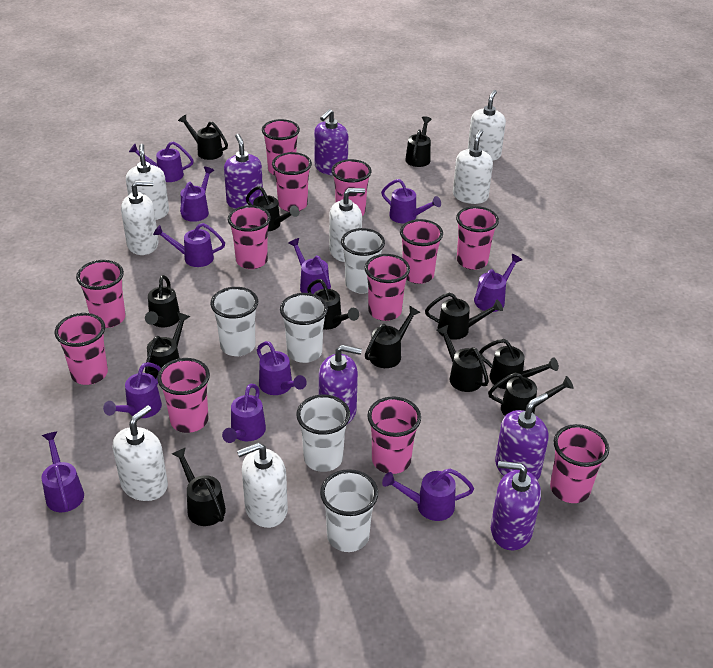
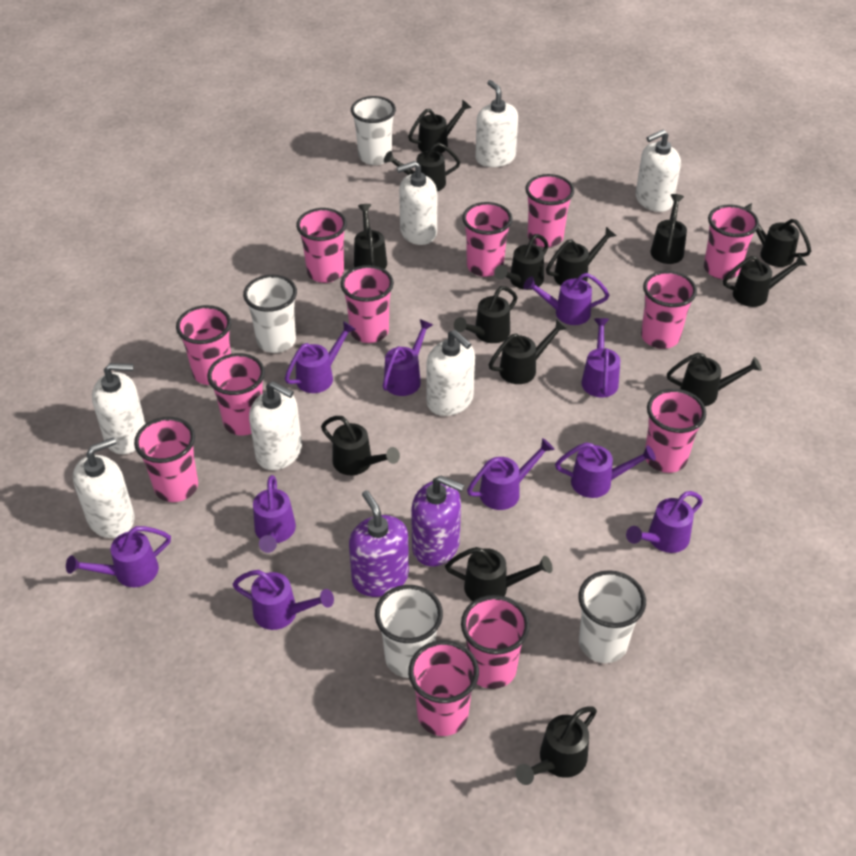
black watering can: [145,275,180,327] [145,312,190,379] [172,447,226,526] [178,115,228,160] [246,186,299,231] [307,279,359,330] [365,306,421,368] [405,116,432,167] [425,293,503,340] [437,325,489,392] [479,339,559,389] [488,373,573,416] = 12 -> [321,416,400,475] [354,204,387,269] [384,142,460,191] [408,99,472,153] [445,547,553,601] [454,286,517,343] [489,319,567,384] [494,234,549,290] [515,706,597,785] [546,227,616,285] [651,194,687,264] [667,353,762,406] [723,254,807,307] [745,203,811,267] = 14
purple soap dispenser: [224,134,263,209] [314,109,348,175] [319,345,362,424] [491,461,541,551] [495,393,549,480] = 5 -> [349,490,409,597] [411,476,464,567] = 2
purple watering can: [42,431,84,512] [103,362,162,418] [129,141,194,182] [153,223,225,267] [180,167,214,222] [222,384,266,443] [257,341,307,395] [288,238,331,294] [381,179,441,224] [382,469,474,521] [474,254,522,312] = 11 -> [66,526,171,587] [233,570,334,630] [253,475,296,553] [285,321,356,393] [383,319,433,396] [467,438,555,510] [523,273,609,325] [555,442,656,498] [581,318,620,398] [626,491,703,553] = 10
white cup: [210,287,258,356] [280,293,328,363] [296,394,350,472] [320,469,378,552] [341,228,385,294] = 5 -> [243,275,297,353] [351,96,396,165] [375,585,443,678] [578,570,646,663] = 4

